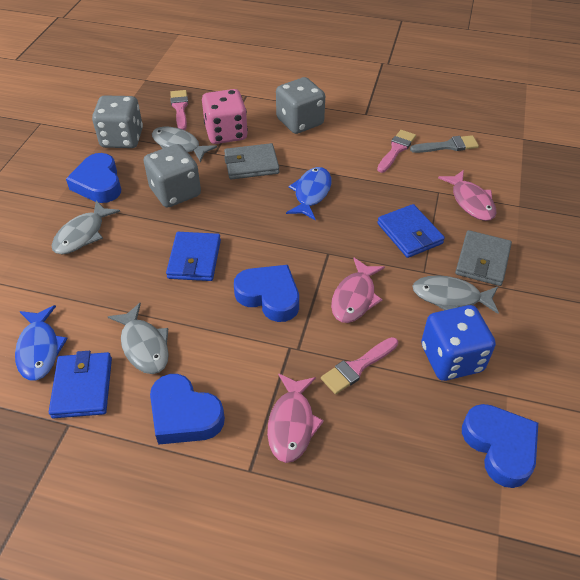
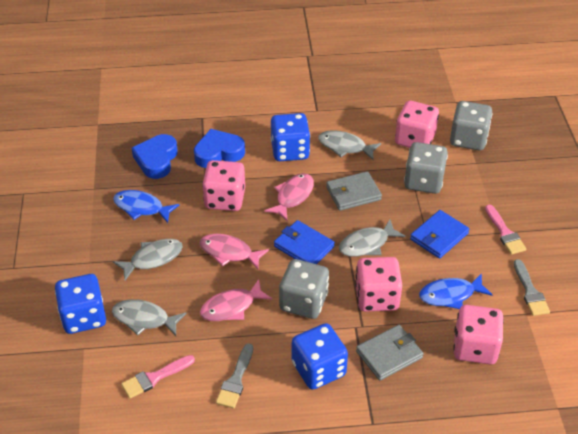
blue dice: [421,305,496,381] = 1 -> [55,274,106,334] [271,113,310,161] [292,323,348,390] = 3
blue heart: [66,153,121,203] [150,374,225,445] [234,265,299,322] [462,404,538,488] = 4 -> [132,134,178,179] [194,129,245,168] = 2
blue wallet: [49,351,112,418] [166,232,221,281] [377,204,445,258] = 3 -> [274,220,335,264] [410,210,469,259] = 2
grey brush: [410,135,479,153] = 1 -> [216,343,253,409] [514,259,550,316] = 2
pink brush: [170,90,188,130] [321,337,398,394] [377,130,416,173] = 3 -> [121,355,195,399] [485,205,526,255] = 2
pink dice: [202,89,248,144] = 1 -> [202,160,245,211] [355,257,402,312] [395,101,439,148] [453,305,504,365] = 4

